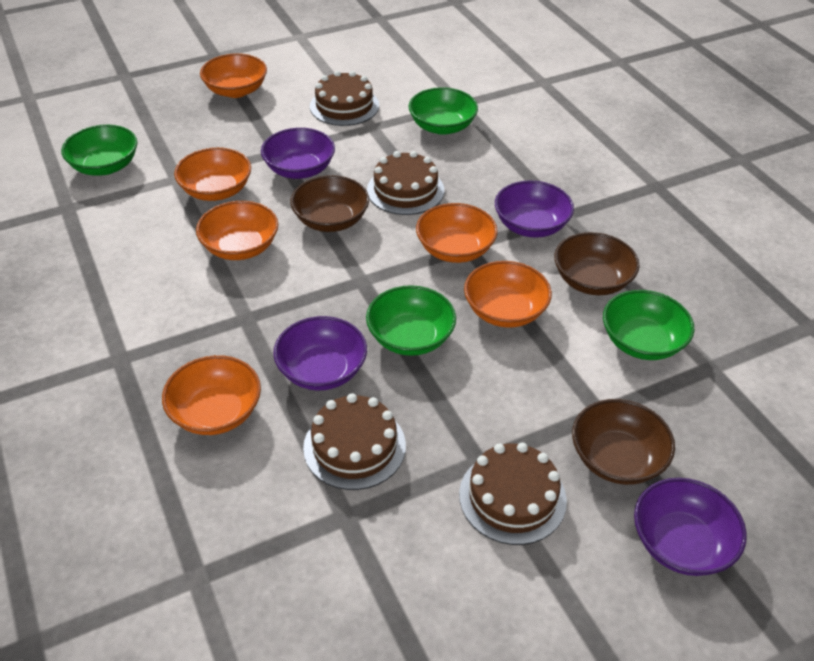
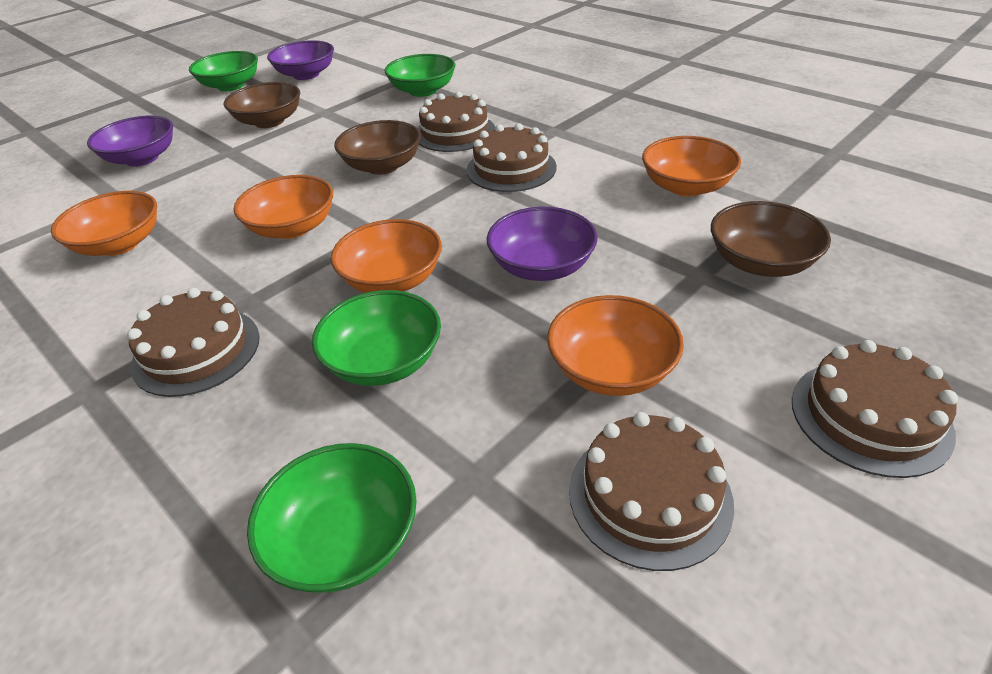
brown cake: [303,393,406,490] [310,71,379,126] [367,151,444,215] [459,443,567,545] = 4 -> [127,288,260,397] [417,91,495,152] [467,123,557,192] [569,412,734,571] [792,340,958,478] = 5
orange bowl: [162,355,261,435] [174,147,251,201] [196,201,278,260] [200,53,267,98] [416,203,498,263] [464,261,552,328] = 6 -> [51,191,157,256] [233,175,333,239] [331,219,442,293] [547,295,684,396] [642,136,741,197] = 5
purple bowl: [261,128,335,179] [273,316,367,391] [495,180,574,238] [634,478,747,576] = 4 -> [87,115,173,166] [267,40,334,80] [487,207,598,281] = 3

